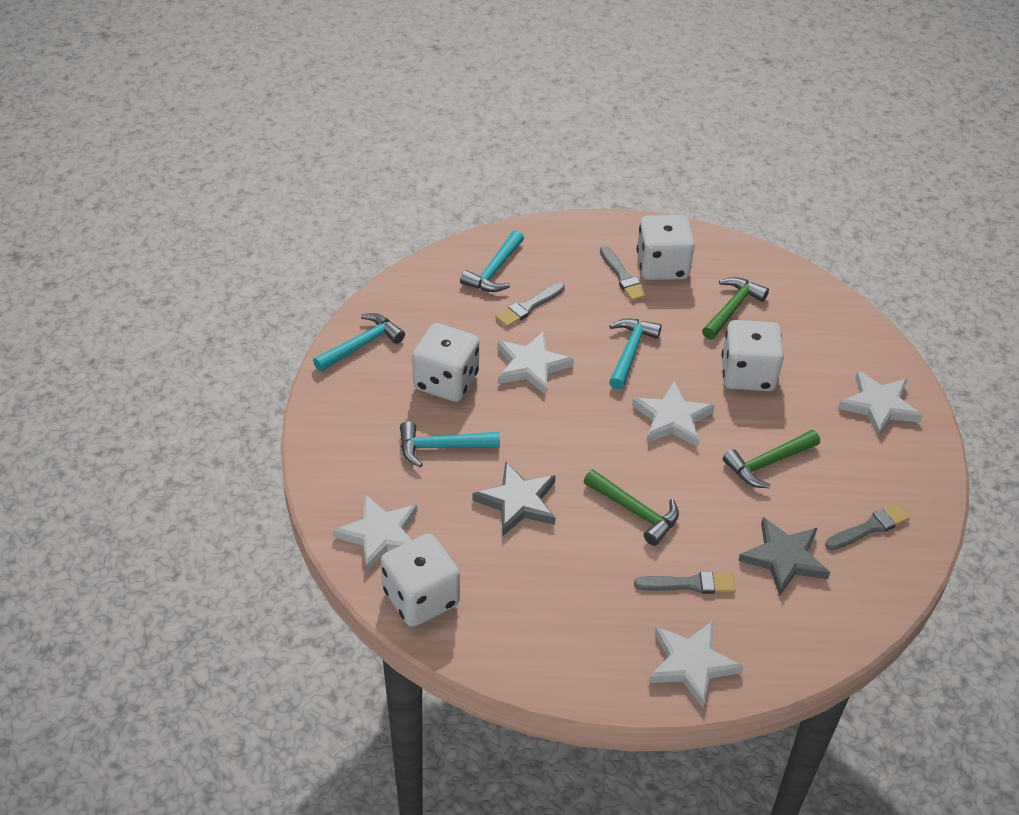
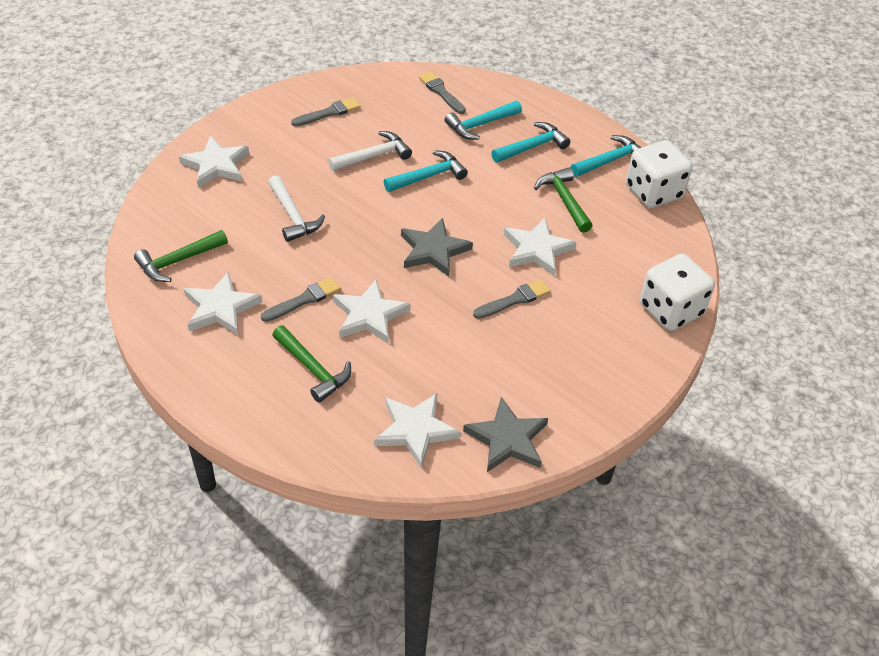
white dice: [381,534,460,627] [412,323,479,402] [637,215,695,280] [722,320,784,391] = 4 -> [626,140,692,208] [640,254,715,331] = 2
white hammer: none = 0 -> [268,175,325,242] [328,131,412,171] = 2

